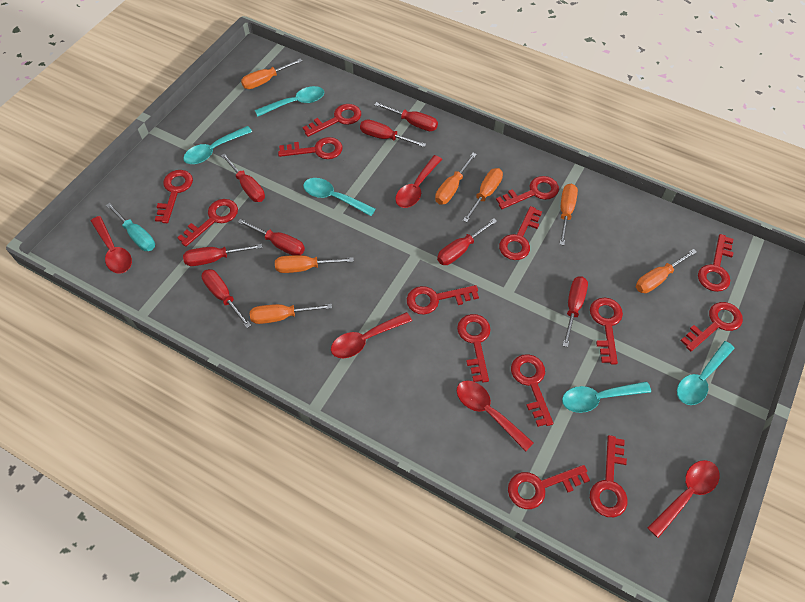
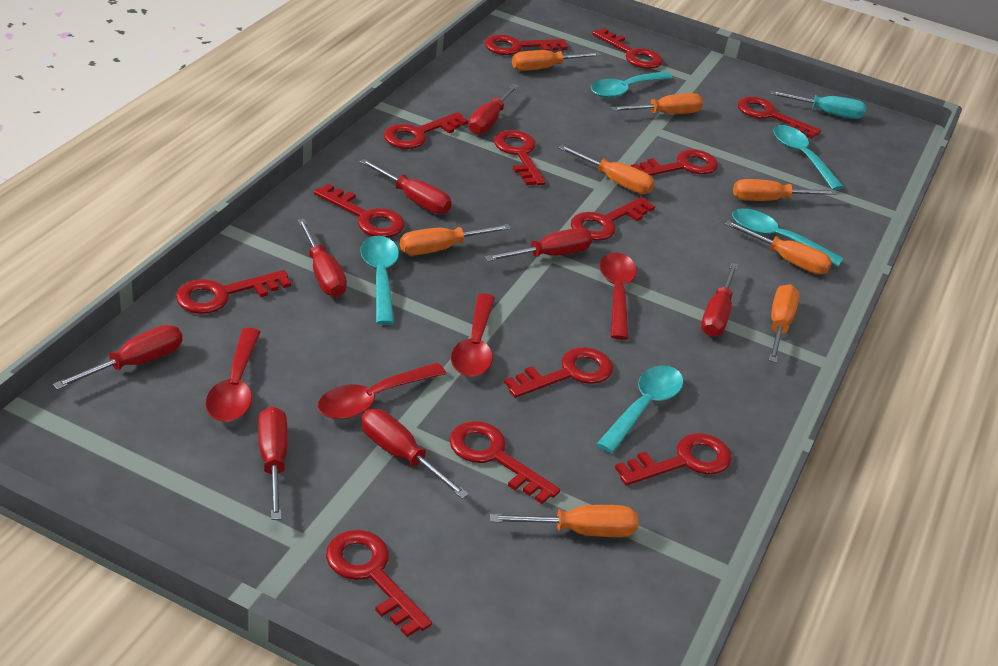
orange screwdriver: [241,59,302,89] [250,304,332,324] [275,255,354,273] [435,153,477,204] [463,168,503,223] [559,184,578,246] [636,249,697,293] = 7 -> [400,224,511,255] [490,505,639,537] [512,50,601,71] [558,145,655,194] [610,93,703,114] [725,221,832,274] [733,179,837,201] [768,284,800,363] = 8
red key: [155,170,193,223] [177,199,238,247] [278,137,343,159] [302,104,361,137] [407,285,479,314] [457,314,491,383] [496,176,559,209] [499,206,542,260] [508,465,590,509] [511,354,553,427] [590,297,623,364] [590,435,628,517] [680,302,743,351] [698,234,734,292] = 14 -> [176,270,291,314] [314,183,405,238] [326,530,432,637] [384,112,468,149] [449,421,560,504] [484,35,568,55] [494,130,546,185] [504,347,613,398] [571,197,655,241] [592,28,663,69] [615,433,732,486] [631,149,718,176] [737,96,821,139] = 13
red spoon: [91,216,132,273] [331,312,412,358] [395,155,442,208] [457,380,534,451] [648,460,720,538] = 5 -> [205,328,260,422] [318,363,446,419] [451,293,495,377] [599,253,637,340] = 4

